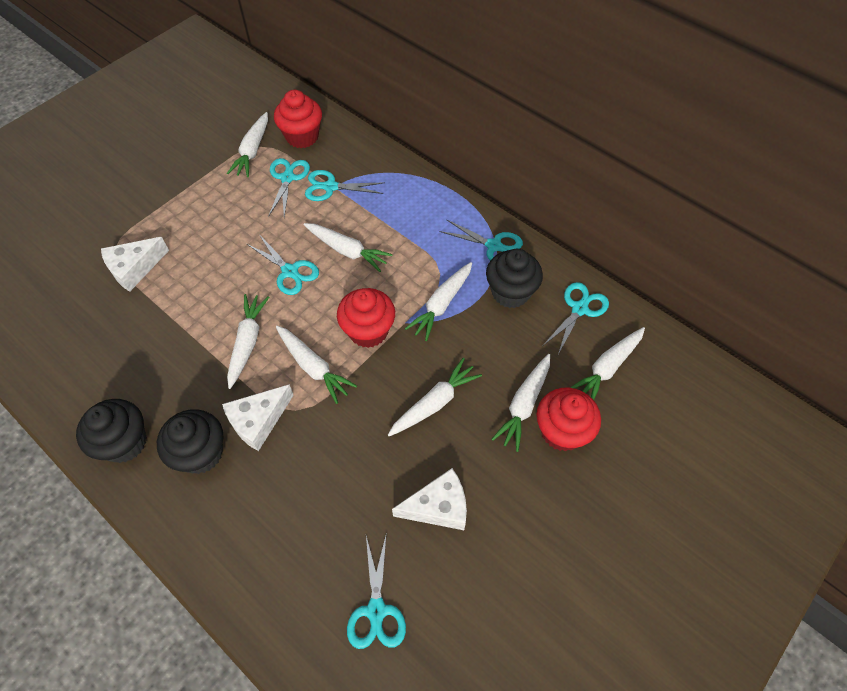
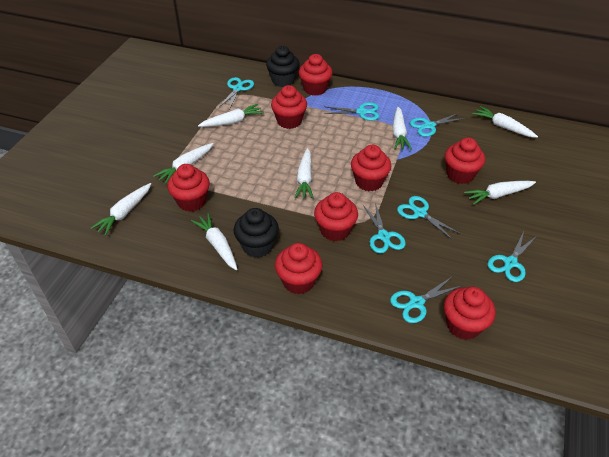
black cupcake: [76,399,147,463] [157,409,223,474] [486,249,543,308] = 3 -> [234,208,279,258] [266,46,299,87] = 2
red cupcake: [274,90,322,148] [337,288,395,348] [536,388,601,451] = 3 -> [167,164,210,212] [271,85,307,129] [275,243,322,294] [299,54,333,96] [314,192,358,241] [351,145,391,191] [444,287,496,340] [445,138,485,184] = 8
turquoise scissors: [247,236,319,295] [268,158,310,217] [305,170,385,201] [347,536,406,649] [439,219,523,261] [544,282,609,354] = 6 -> [219,77,254,109] [324,102,379,121] [363,203,406,254] [390,277,461,323] [397,196,461,240] [410,113,465,137] [487,232,537,282] = 7
white cheese: [101,237,169,292] [222,384,294,451] [392,468,467,530] = 3 -> none = 0

